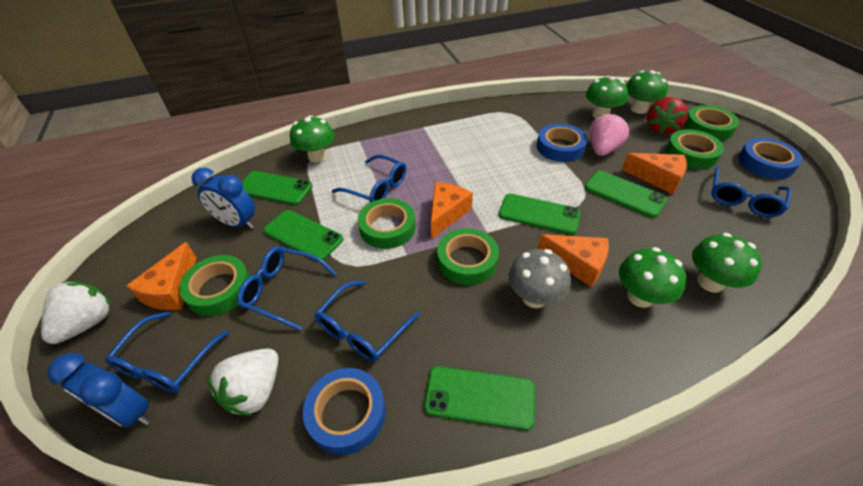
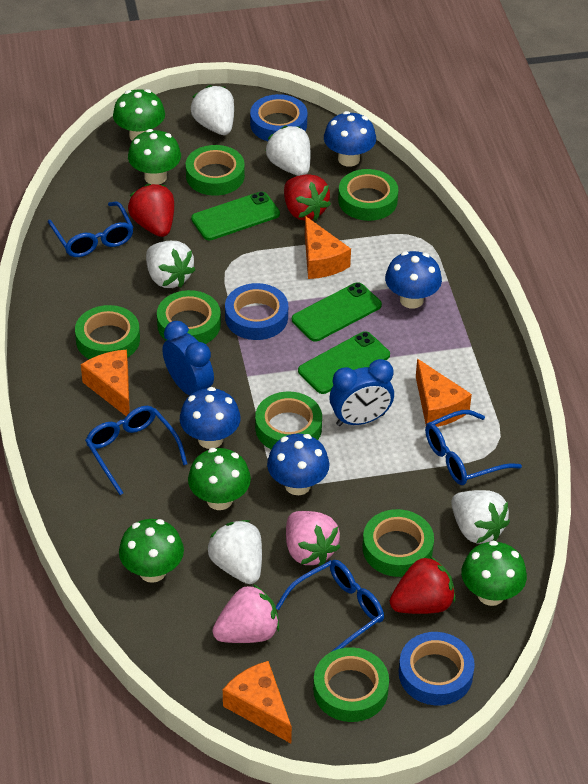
blue glasses: [105,311,229,393] [237,247,336,331] [314,281,420,362] [332,155,406,203] [711,167,792,217] = 5 -> [48,202,134,257] [85,406,188,495] [276,560,384,652] [425,410,522,485] = 4
blue mushroom: none = 0 -> [180,387,241,449] [267,434,329,495] [324,111,376,167] [385,251,442,309] = 4
green phone: [242,171,312,205] [263,210,343,261] [424,366,535,430] [499,194,581,235] [585,171,667,218] = 5 -> [191,192,280,240] [292,282,382,342] [298,331,390,394] = 3
green tape: [179,255,250,316] [358,198,416,249] [437,228,499,285] [666,129,724,169] [684,105,739,141] = 5 -> [75,305,140,359] [157,290,221,344] [186,145,245,196] [255,392,322,449] [313,647,389,722] [338,169,398,221] [363,509,434,577] = 7
grey mushroom: [508,249,571,308] = 1 -> none = 0
pink strawberry: [589,113,629,156] = 1 -> [212,584,279,643] [286,511,340,565] = 2
red strawberry: [647,97,688,134] = 1 -> [128,184,174,237] [284,174,331,220] [390,556,455,614] = 3
white strawberry: [41,281,111,344] [207,349,279,416] = 2 -> [146,241,195,288] [191,85,234,135] [208,520,262,584] [265,126,310,176] [451,490,510,544] = 5

